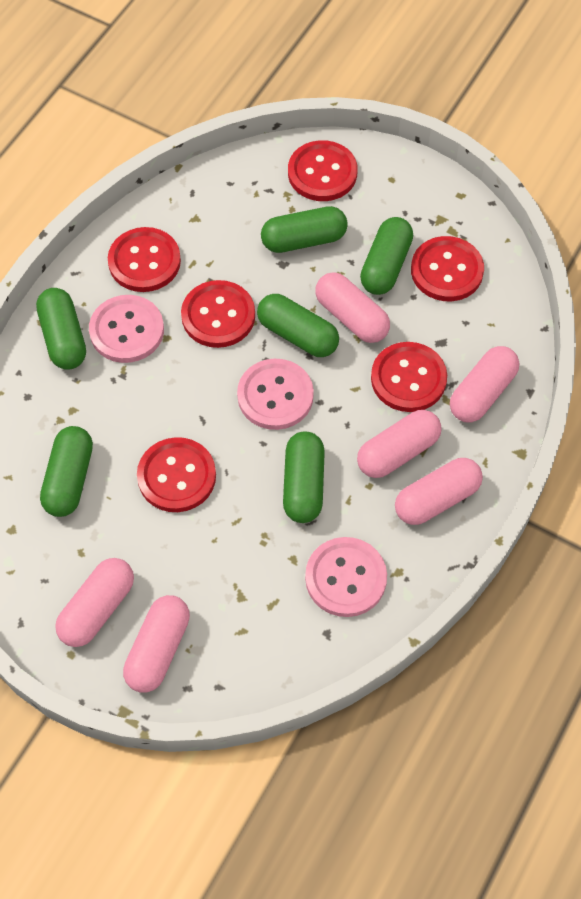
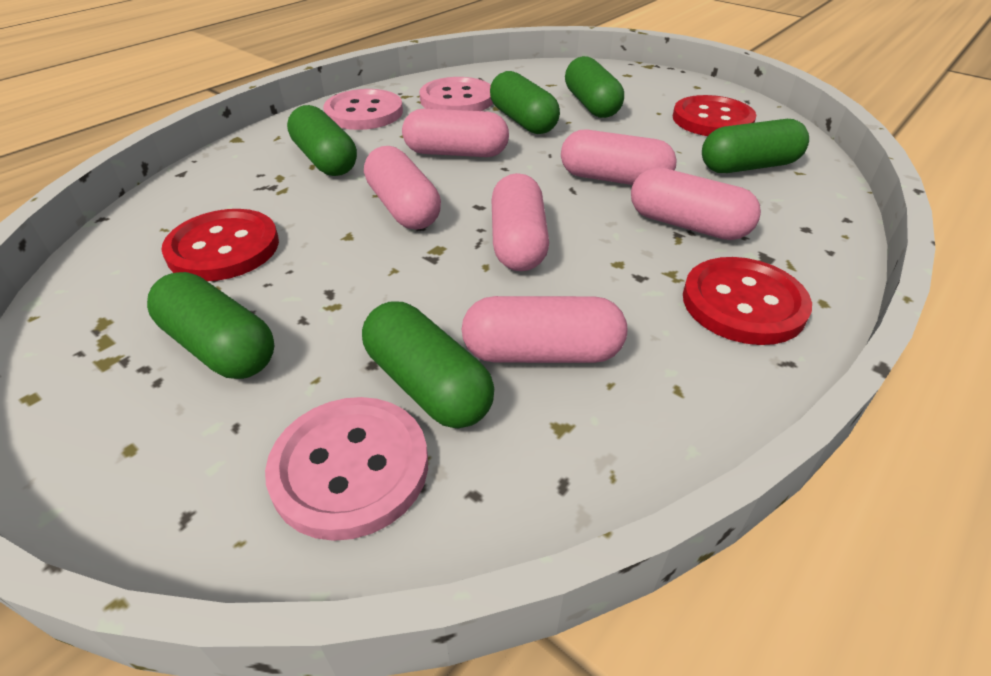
red button: [108,227,181,292] [137,437,216,512] [181,280,255,348] [288,140,357,201] [371,342,447,412] [411,236,484,301] = 6 -> [162,209,279,281] [673,95,756,136] [683,257,812,345] = 3

